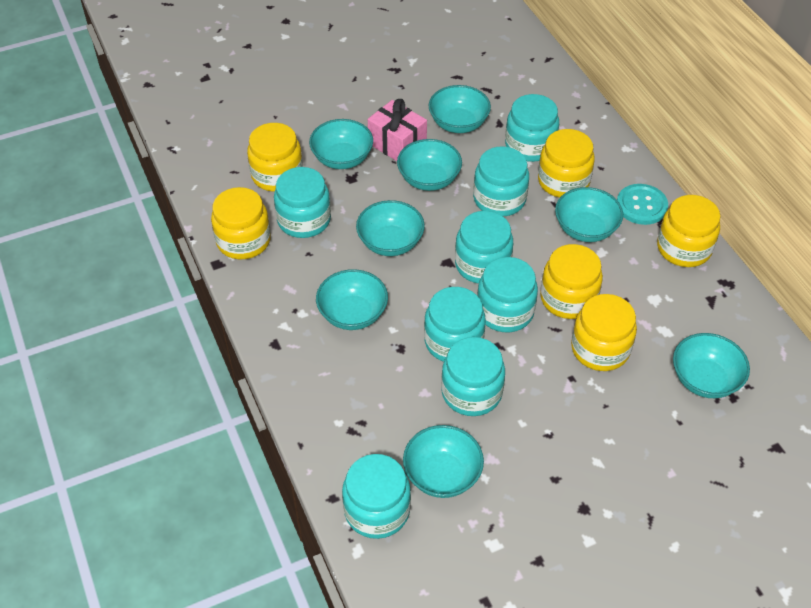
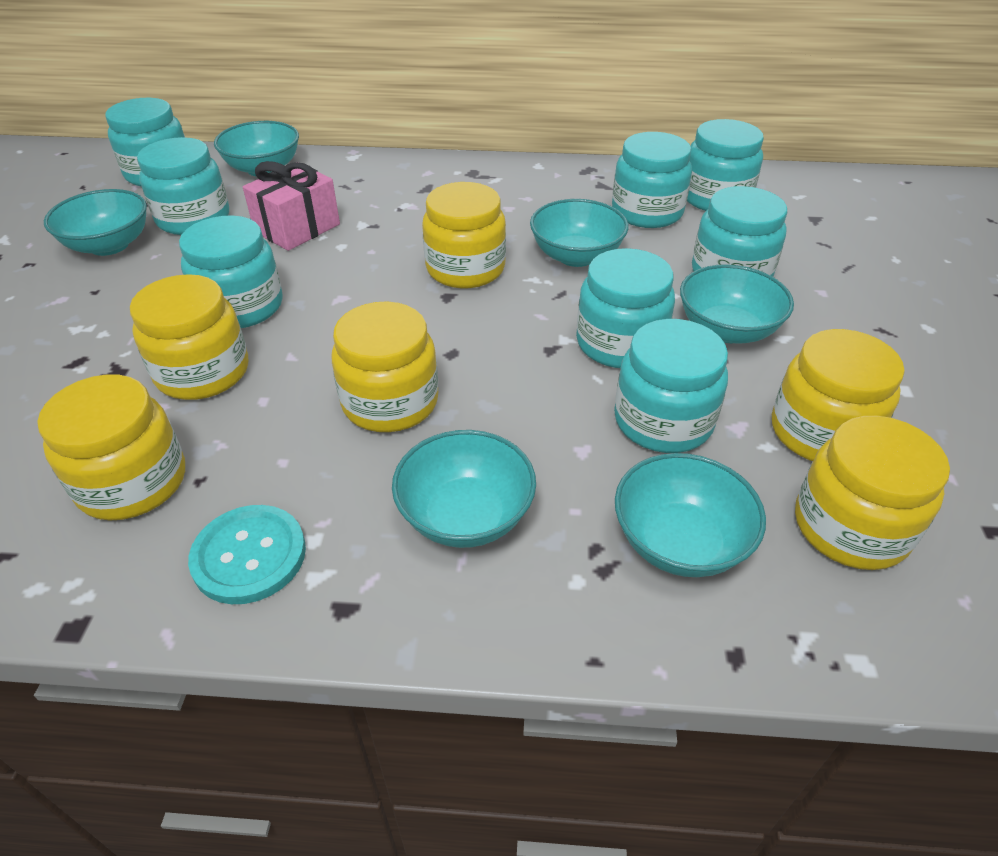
turquoise bowl: [309,119,373,169] [316,269,388,330] [356,200,425,256] [397,139,462,191] [403,425,484,498] [429,85,491,133] [555,187,623,242] [673,333,750,398] = 8 -> [44,189,147,256] [214,121,299,176] [392,430,536,548] [530,199,628,267] [615,453,766,577] [680,264,794,344] = 6

